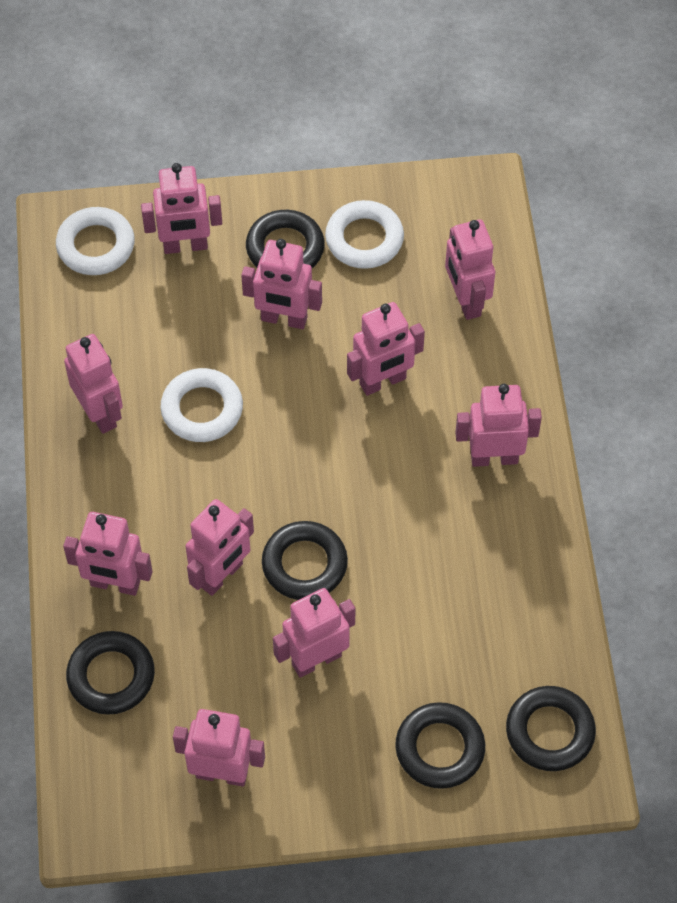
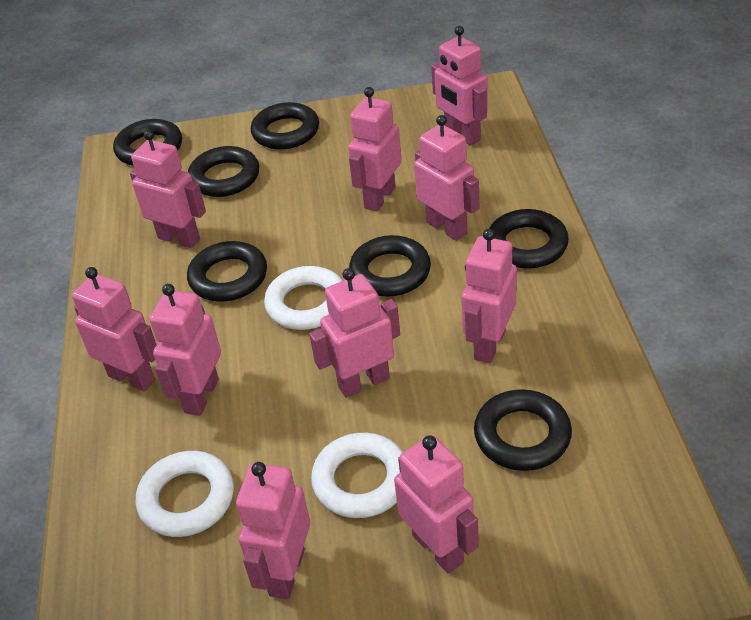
black ring: [66,631,155,715] [246,210,325,268] [262,521,348,600] [395,702,485,789] [506,686,596,771] = 5 -> [113,119,182,166] [187,241,267,302] [188,146,259,197] [251,102,319,150] [349,235,431,297] [474,389,572,471] [489,209,569,269] = 7

